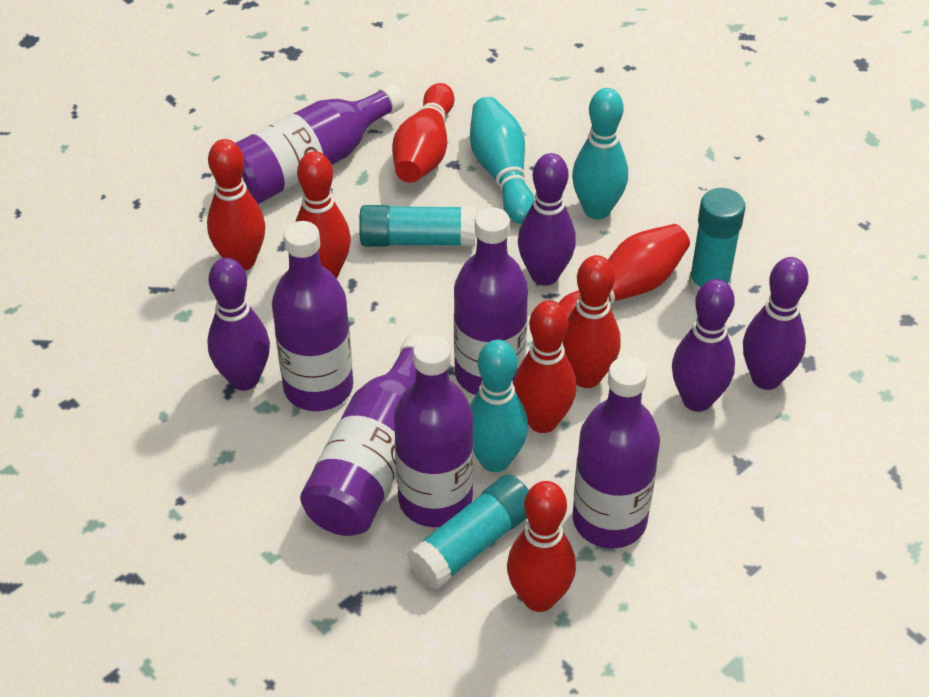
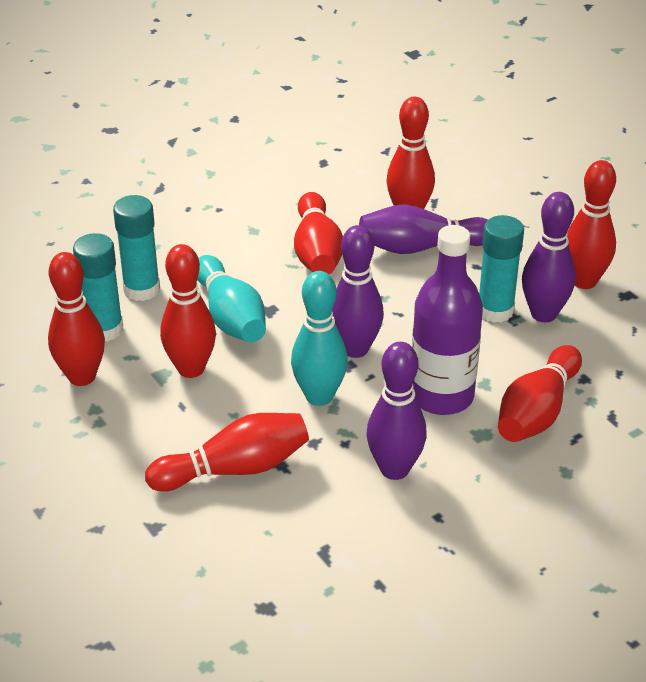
purple bottle: [236,84,404,204] [272,221,353,411] [300,334,424,536] [394,336,474,527] [454,207,528,395] [573,357,660,548] = 6 -> [412,225,483,415] = 1
turquoise bowling pin: [470,97,534,224] [470,340,528,472] [572,88,628,219] = 3 -> [197,255,266,343] [291,271,348,406] = 2

